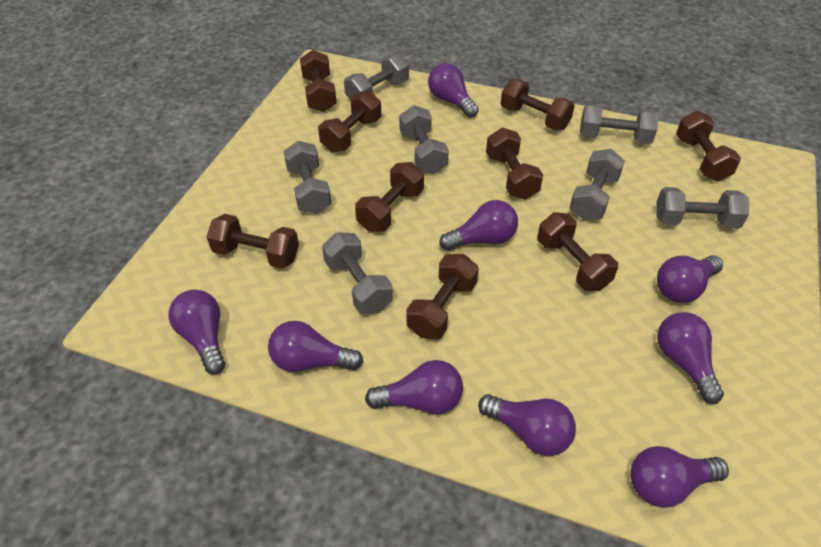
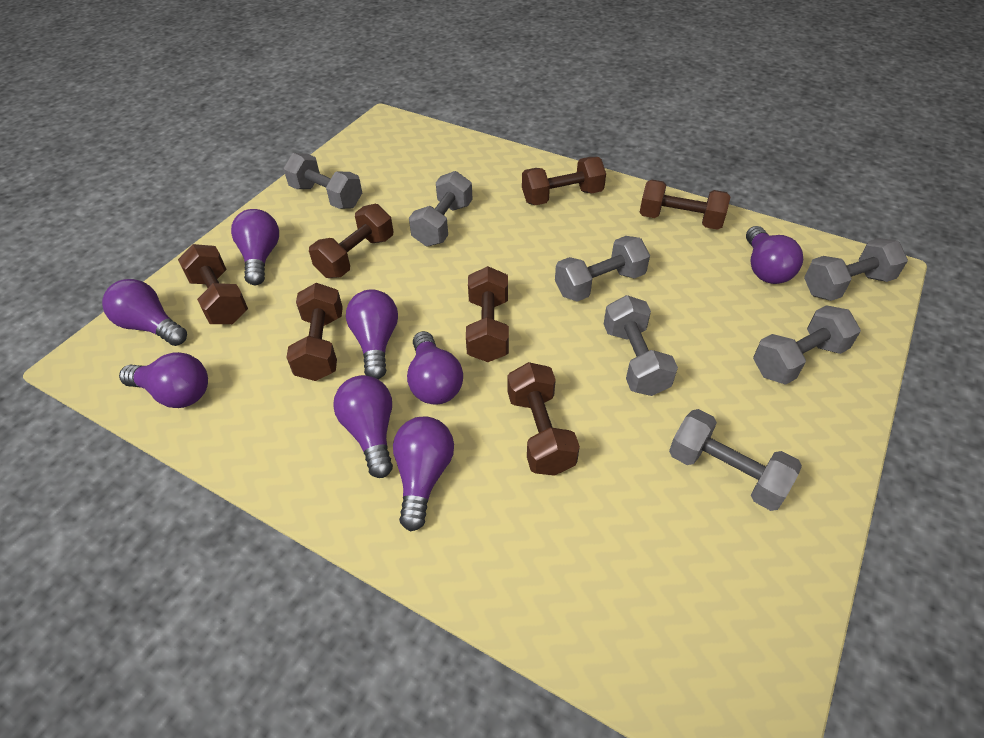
brown dumbbell: [207,214,299,269] [300,50,337,112] [318,91,381,152] [355,162,424,232] [406,254,479,339] [486,128,543,199] [501,79,575,131] [537,212,618,291] [676,111,741,181] = 9 -> [178,244,248,324] [286,283,343,381] [309,204,393,278] [466,266,509,362] [507,362,580,476] [522,157,606,205] [639,179,730,230] = 7
purple light bulb: [168,290,225,374] [268,321,363,372] [365,360,463,414] [428,63,479,118] [439,200,518,251] [478,394,576,456] [630,446,729,508] [657,255,723,303] [657,312,724,404] = 9 -> [102,279,187,346] [119,352,208,408] [231,209,279,285] [333,375,393,478] [346,289,398,379] [393,417,454,531] [407,331,463,404] [746,226,803,284] = 8

